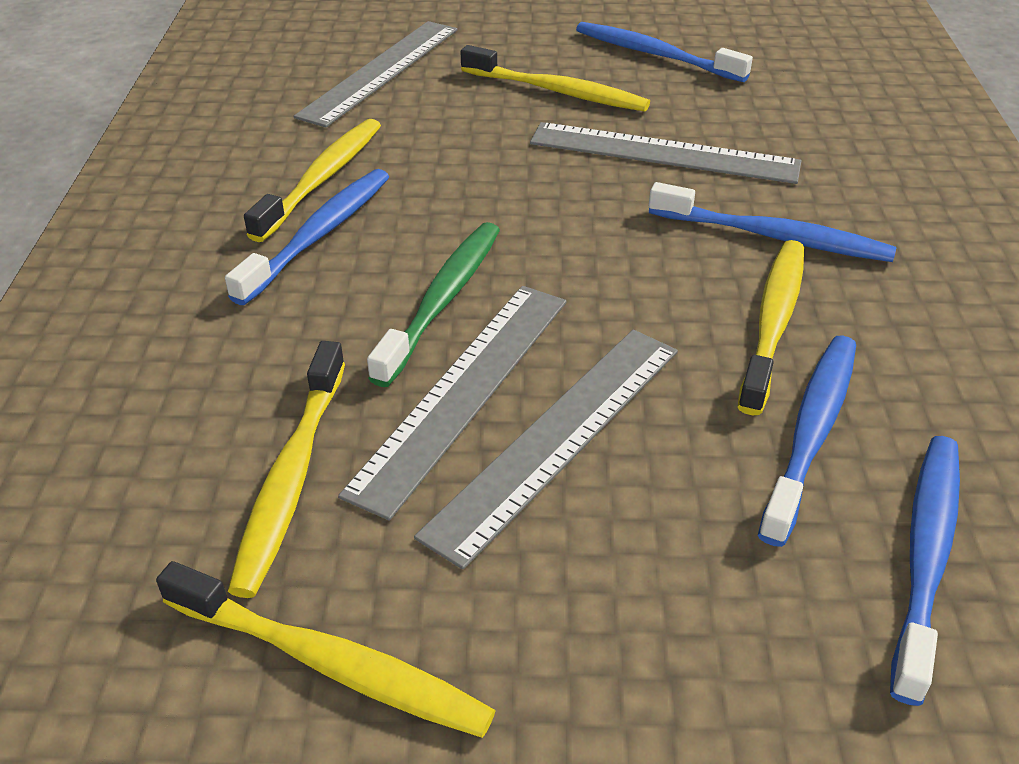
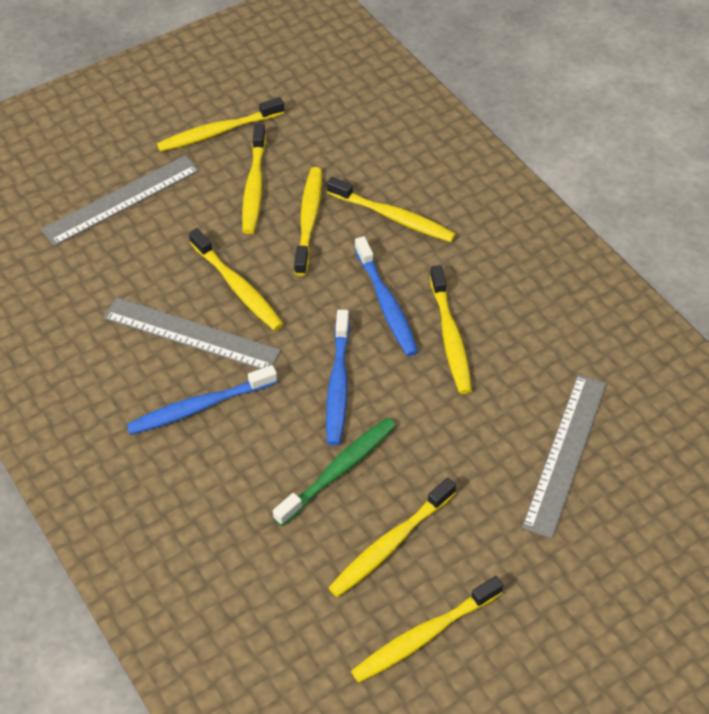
blue toothbrush: [225,169,389,305] [576,22,753,82] [649,182,896,262] [758,335,856,547] [890,436,960,706] = 5 -> [126,365,277,435] [326,309,350,446] [354,236,418,356] = 3
grey ruler: [293,21,458,128] [338,286,567,521] [414,330,678,570] [530,122,802,184] = 4 -> [41,155,200,246] [103,297,281,369] [522,374,607,538] = 3
yellow toothbrush: [156,561,496,738] [228,341,345,598] [244,119,381,242] [461,45,650,112] [738,240,804,415] = 5 -> [157,97,284,152] [189,228,283,331] [242,124,266,234] [294,167,322,276] [327,177,456,242] [329,477,456,597] [351,576,503,683] [430,265,472,394] = 8

